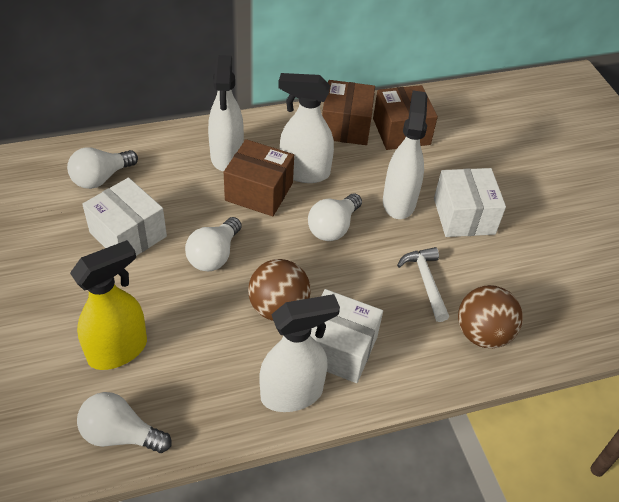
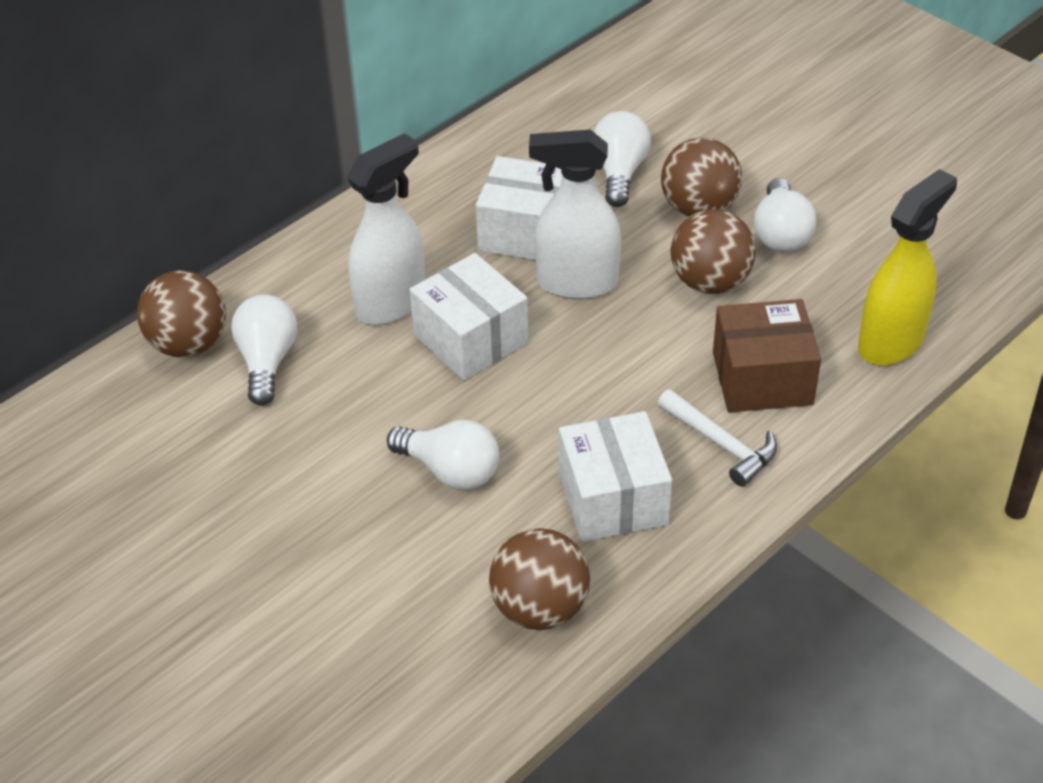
brown ball: [248,259,311,321] [458,285,522,348] = 2 -> [137,270,226,357] [489,528,590,630] [661,137,742,217] [671,209,756,294] = 4
brown box: [224,139,294,216] [322,80,375,145] [373,85,438,150] = 3 -> [713,299,821,413] = 1
white spray bottle: [208,55,244,171] [259,294,340,412] [278,73,334,183] [383,90,427,219] = 4 -> [347,133,425,325] [529,129,621,299] = 2

